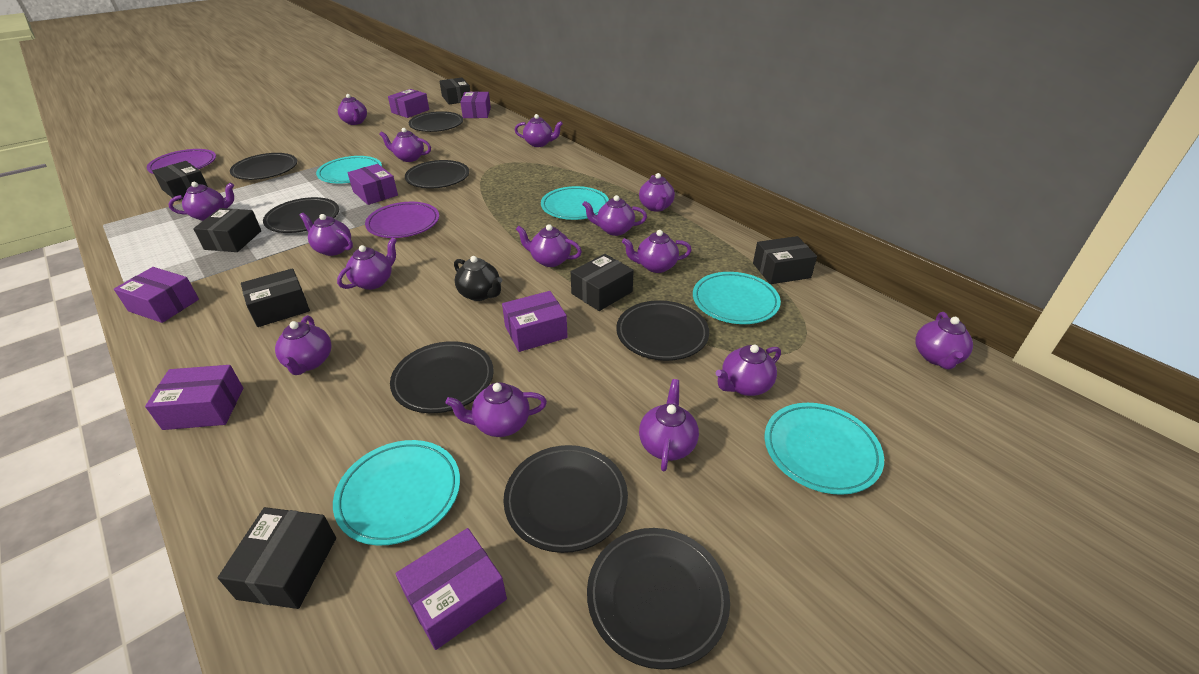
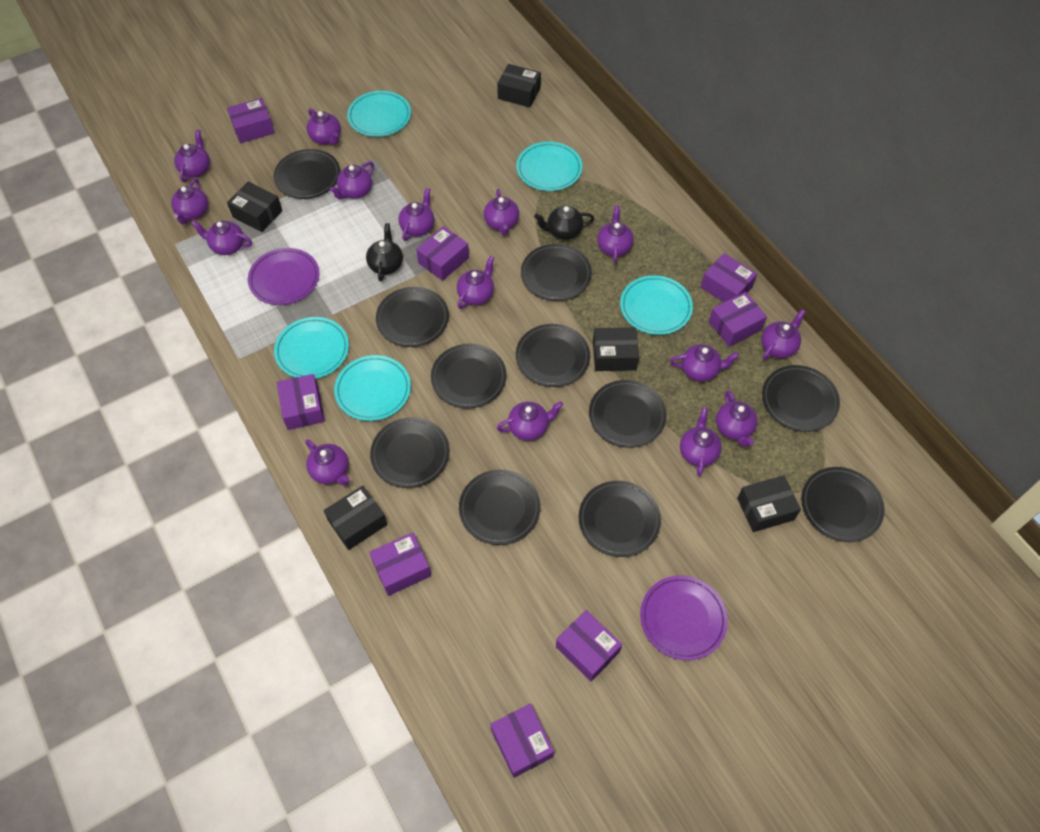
black box: [152,161,208,201] [193,208,261,252] [218,507,336,609] [241,268,310,327] [440,77,470,105] [571,254,634,311] [753,236,817,284] = 7 -> [227,182,282,232] [324,486,387,550] [497,64,541,107] [593,327,639,371] [737,475,801,532] = 5
black plate: [230,153,297,180] [263,197,339,233] [390,341,494,413] [405,160,469,188] [409,111,463,132] [503,445,628,553] [587,528,730,670] [616,300,709,361] = 8 -> [273,149,340,199] [370,417,450,488] [376,287,449,347] [431,344,507,408] [459,470,541,545] [516,324,590,387] [521,244,592,301] [579,481,661,557] [589,380,667,448] [762,365,840,432] [801,467,885,542] = 11
black teapot: [454,256,502,301] = 1 -> [366,223,403,281] [534,205,594,240] = 2
purple box: [114,267,199,323] [145,365,243,430] [347,164,398,205] [388,89,429,118] [396,528,507,650] [460,92,491,118] [502,291,568,352] = 7 -> [227,98,275,143] [277,374,325,430] [369,532,431,596] [416,226,469,281] [490,704,554,778] [556,610,622,681] [701,253,757,302] [709,292,767,347] = 8

